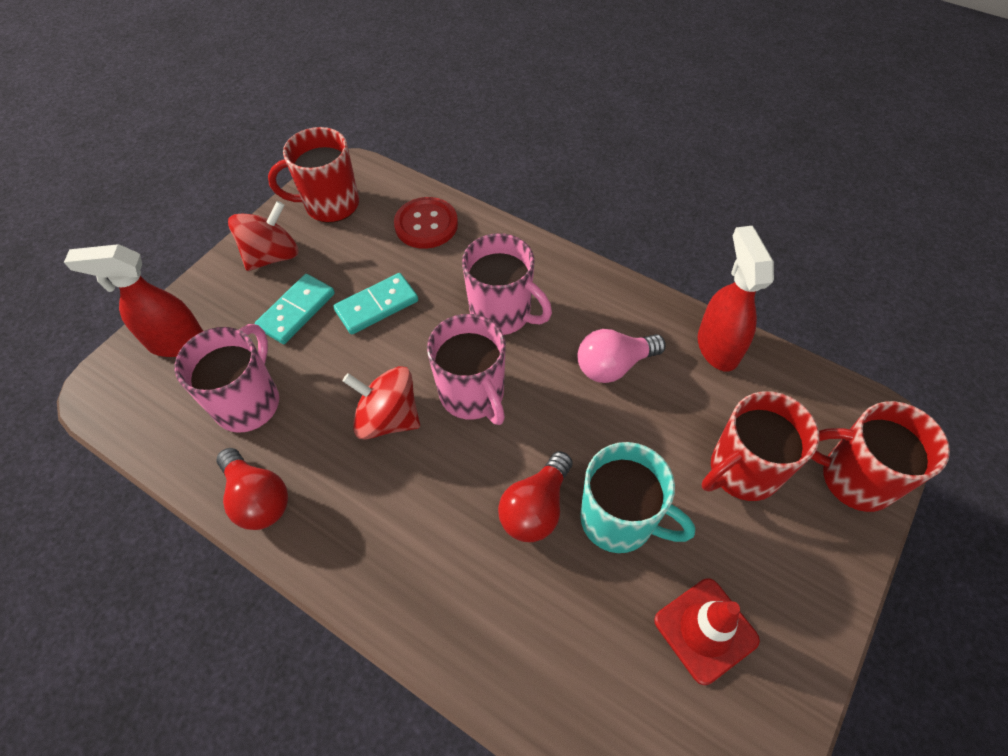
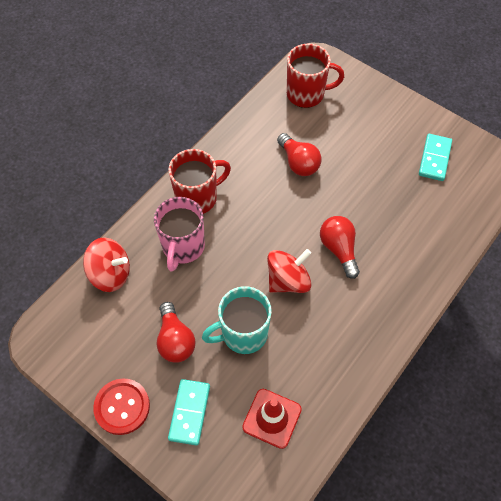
pink light bulb: [577,329,666,383] = 1 -> none = 0
pink mug: [174,324,279,433] [427,314,506,425] [462,233,552,335] = 3 -> [154,197,205,272] = 1
red light bulb: [217,448,288,530] [498,451,572,542] = 2 -> [157,302,195,363] [277,133,321,176] [320,216,360,279] = 3
red mug: [268,127,359,223] [702,391,819,501] [811,401,950,512] = 3 -> [168,149,231,214] [287,44,344,108] = 2
red spray bottle: [64,244,203,357] [698,226,774,372] = 2 -> none = 0

